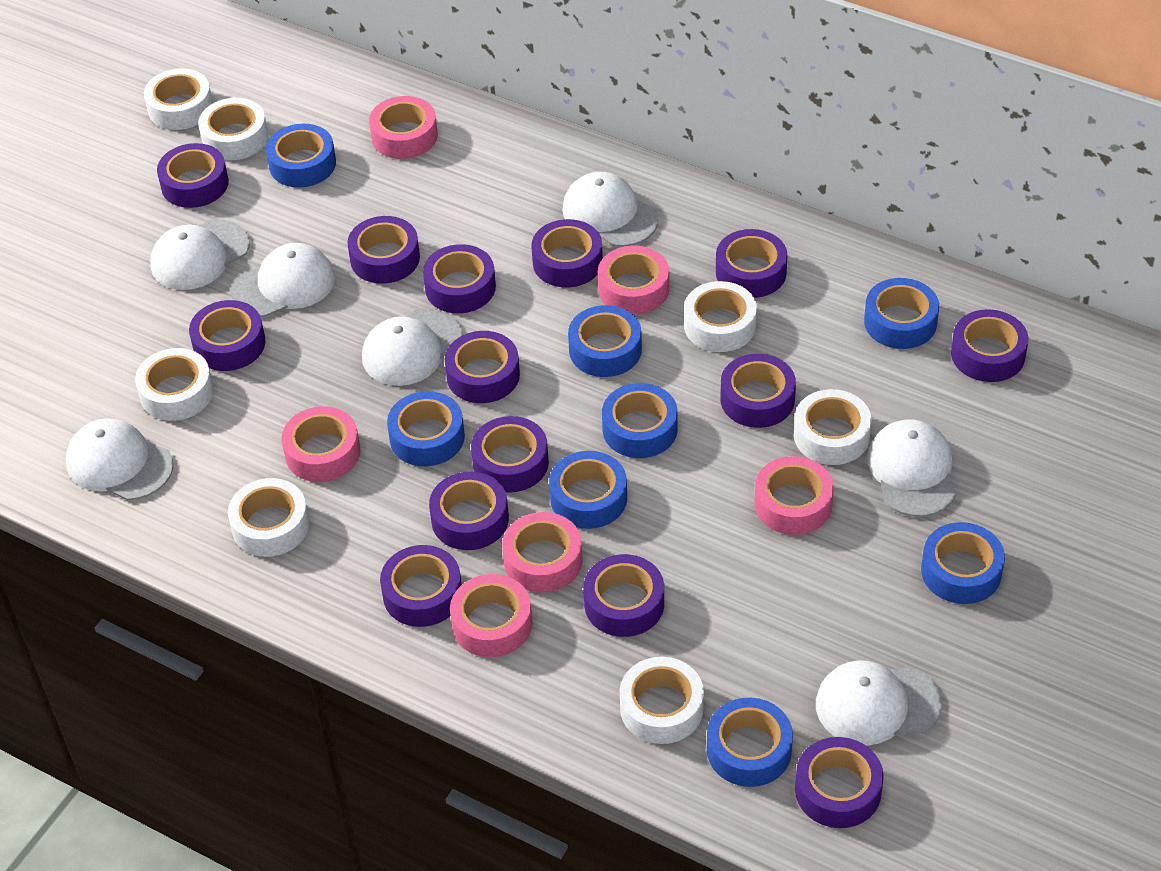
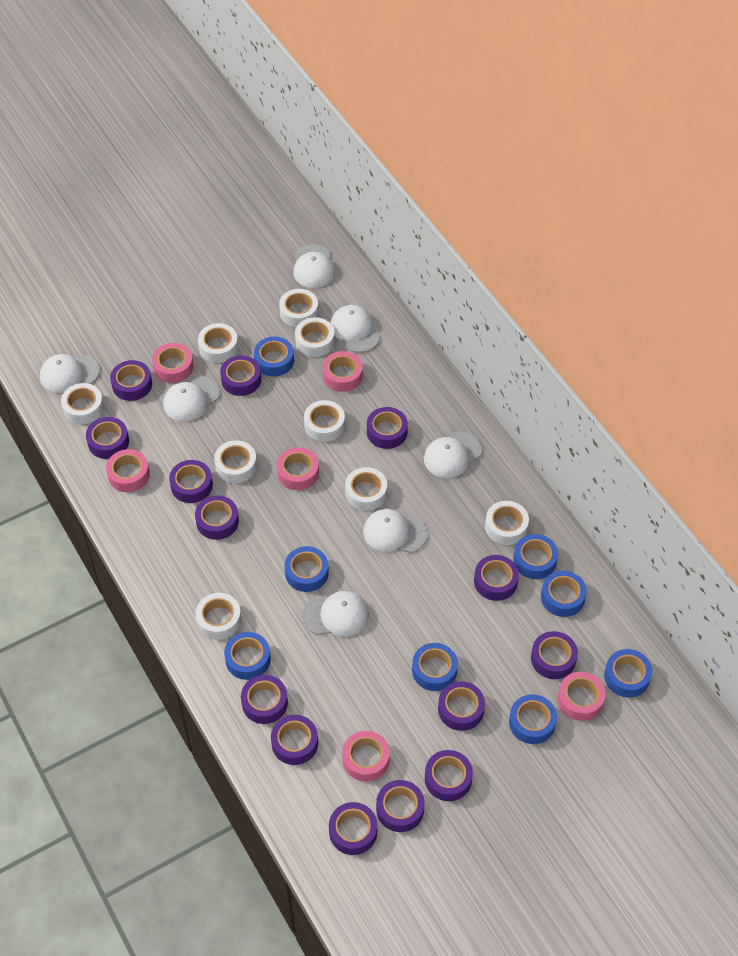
white tape: [135,348,213,421] [144,68,213,130] [198,98,268,160] [228,478,309,557] [620,657,704,744] [684,281,757,352] [794,389,871,465] = 7 -> [61,383,104,424] [195,593,241,640] [198,323,238,363] [214,440,257,483] [279,289,318,327] [295,317,335,357] [304,400,345,442] [345,467,387,511] [485,501,529,545] = 9

